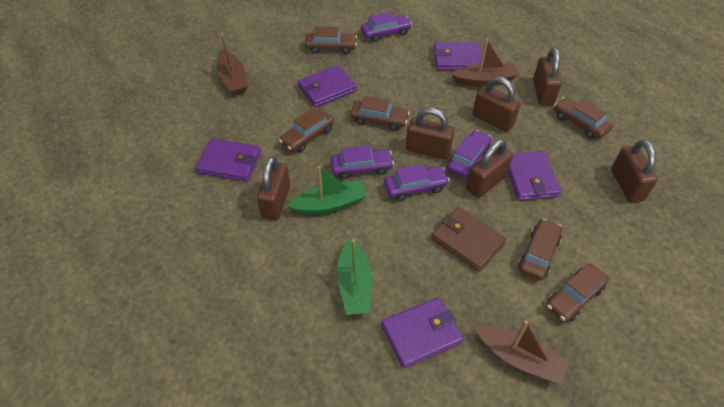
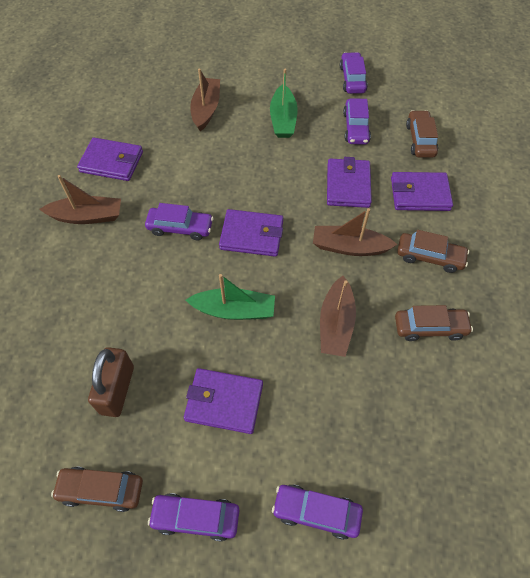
brown boat: [216,33,248,95] [451,39,519,86] [474,320,570,385] = 3 -> [39,175,121,224] [190,69,220,131] [313,208,398,256] [320,276,356,357] = 4
brown car: [279,108,334,152] [305,27,357,54] [350,96,410,131] [518,218,562,281] [546,263,609,322] [554,97,613,139] = 6 -> [51,467,143,512] [395,305,473,341] [397,230,469,273] [406,110,438,158] = 4
brown padlock: [257,156,290,220] [406,108,454,160] [466,140,513,198] [473,76,521,132] [533,48,562,106] [611,139,658,202] = 6 -> [88,347,134,417] = 1
brown wallet: [431,207,506,272] = 1 -> none = 0
purple car: [330,145,394,179] [361,12,412,42] [384,164,450,201] [447,130,492,178] = 4 -> [145,203,213,241] [148,493,239,541] [272,484,363,540] [340,52,368,94] [343,98,371,145] = 5

